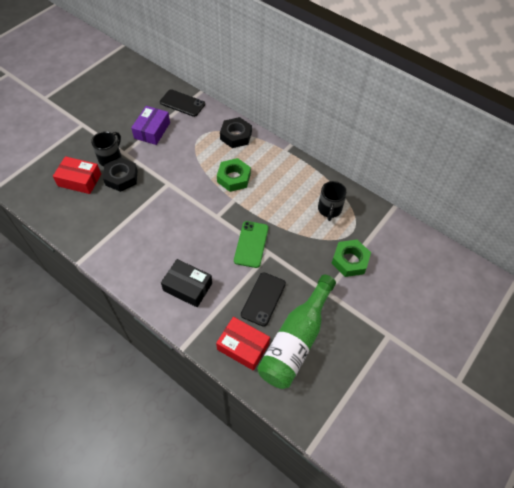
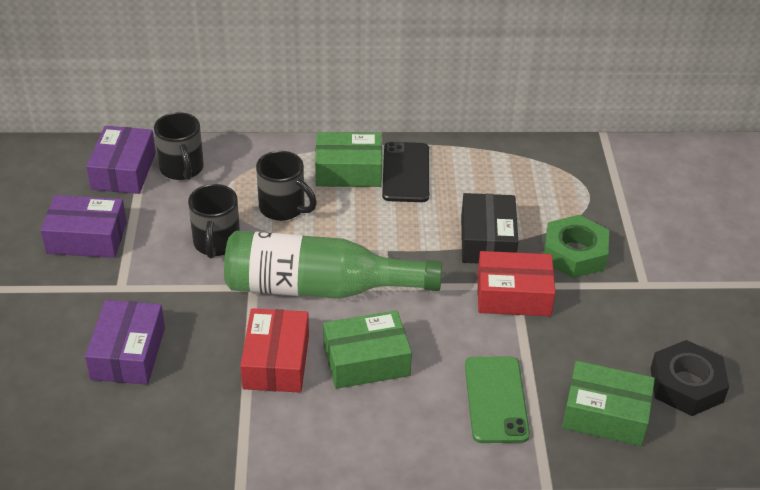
black mug: [91,131,122,167] [318,181,347,221] = 2 -> [154,112,204,180] [188,184,240,258] [256,151,317,221] = 3
black nut: [103,157,137,192] [220,117,252,148] = 2 -> [651,340,729,416] = 1
black phone: [160,89,205,117] [241,272,286,327] = 2 -> [382,142,429,202] = 1
green box: none = 0 -> [315,132,382,187] [323,311,412,389] [562,361,655,446] = 3
green nut: [217,158,251,192] [331,240,371,277] = 2 -> [544,215,609,278] = 1
purple box: [131,106,170,145] = 1 -> [41,195,127,258] [85,300,165,385] [86,126,156,194] = 3

